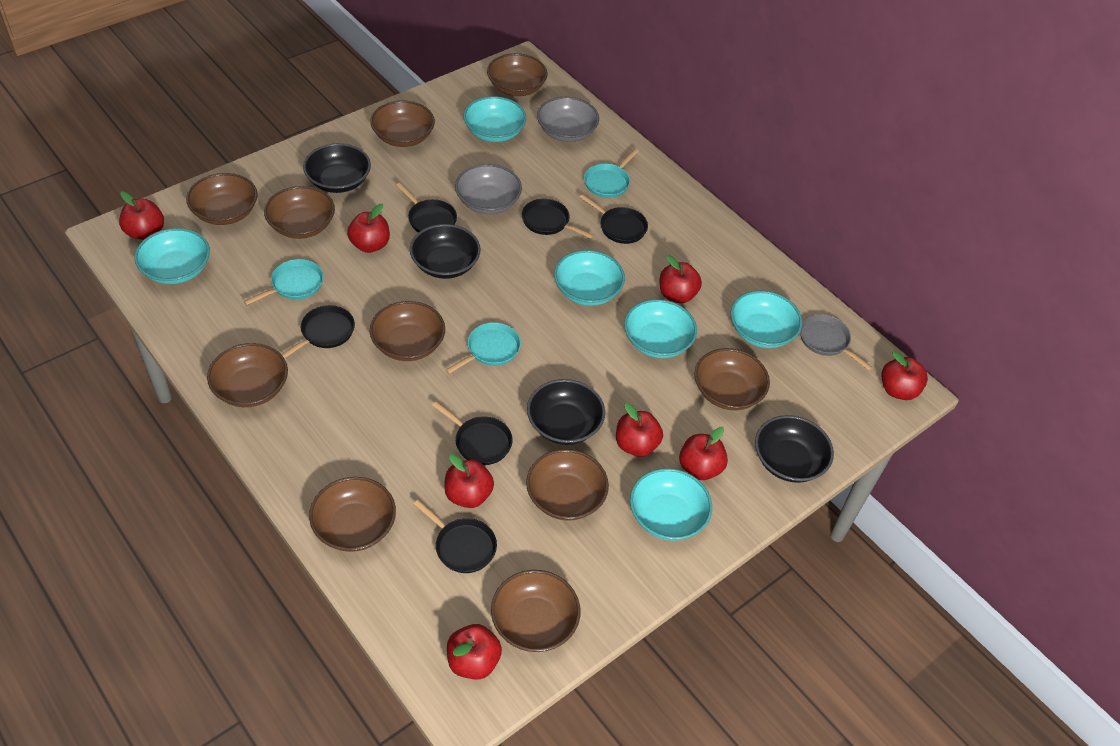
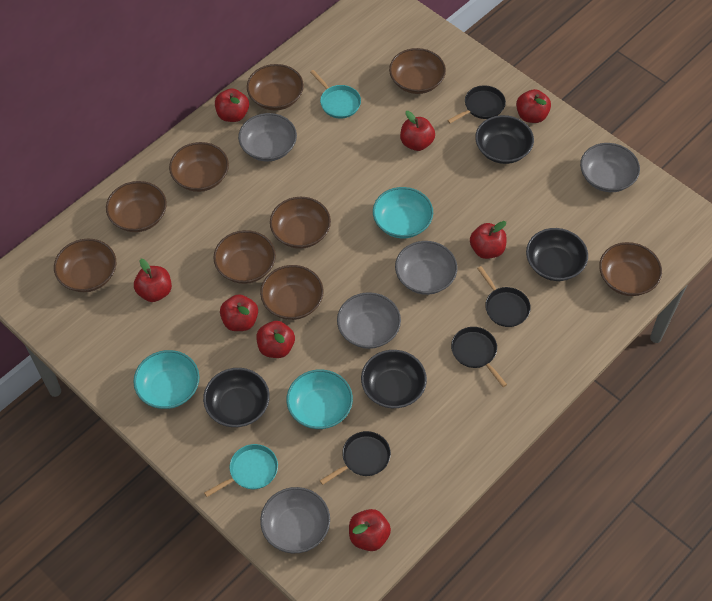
black pan: [281,305,355,359] [396,183,457,233] [414,500,497,573] [432,402,513,465] [522,199,594,239] [579,194,648,244] = 6 -> [320,431,391,485] [447,85,506,123] [451,327,507,387] [477,266,531,327] = 4
brown bowl: [186,173,258,225] [207,343,288,407] [264,186,335,239] [309,477,396,552] [370,101,435,147] [370,301,445,361] [487,53,547,96] [491,570,580,652] [526,449,609,521] [695,348,770,410] = 10 -> [54,239,116,292] [106,181,167,232] [169,142,229,192] [213,230,276,284] [247,64,304,111] [260,265,324,320] [270,197,331,249] [389,48,446,94] [599,242,662,296] = 9
grey bowl: [455,164,522,214] [537,97,599,142] = 2 -> [238,113,297,162] [260,487,330,553] [337,292,401,349] [395,241,457,295] [580,143,640,192] = 5
grey pan: [800,314,873,371] = 1 -> none = 0
turquoise bowl: [135,228,210,284] [463,96,526,142] [554,250,625,306] [624,299,697,358] [630,468,712,541] [730,291,802,348] = 6 -> [133,350,199,409] [287,369,353,429] [373,187,433,239] = 3
turquoise pan: [244,259,324,305] [445,322,521,374] [584,149,639,198] = 3 -> [204,444,278,497] [310,70,361,119] = 2

